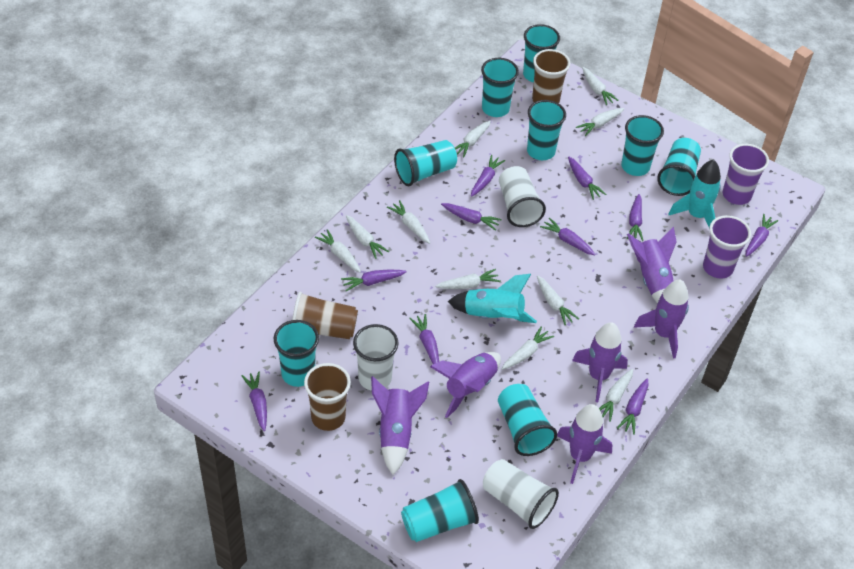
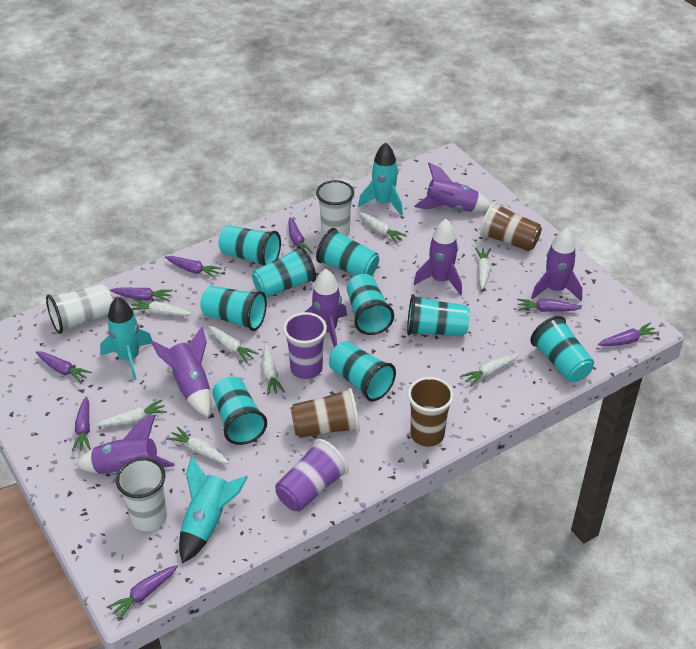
purple carrot: [242,371,267,431] [341,270,406,291] [409,314,439,364] [441,203,502,231] [471,155,505,197] [540,218,596,255] [568,156,606,200] [617,378,649,435] [627,194,643,241] [745,214,778,257] = 10 -> [36,351,92,384] [72,396,91,452] [107,565,178,621] [110,288,173,301] [165,256,222,278] [289,217,313,253] [517,299,581,312] [598,323,659,346] = 8
turquoise rocket: [448,274,537,323] [669,159,721,229] = 2 -> [100,297,152,380] [179,457,248,564] [358,142,403,216] = 3
white carrot: [315,229,361,273] [346,215,389,259] [387,200,430,244] [435,269,501,289] [455,120,491,158] [502,326,554,370] [537,276,579,325] [576,108,624,136] [582,67,619,105] [599,369,633,422] = 10 -> [96,400,167,427] [131,299,192,316] [166,427,229,464] [208,326,259,363] [262,345,285,395] [359,212,407,243] [460,354,519,387] [475,248,491,290] = 8

